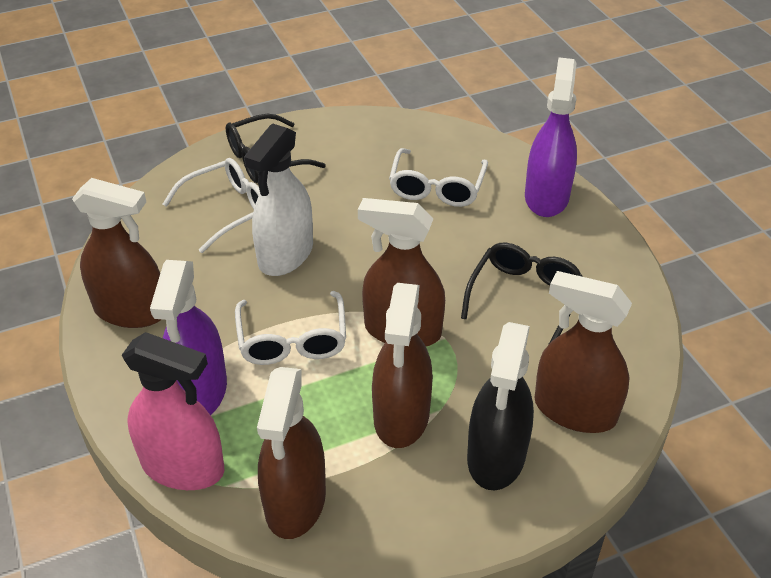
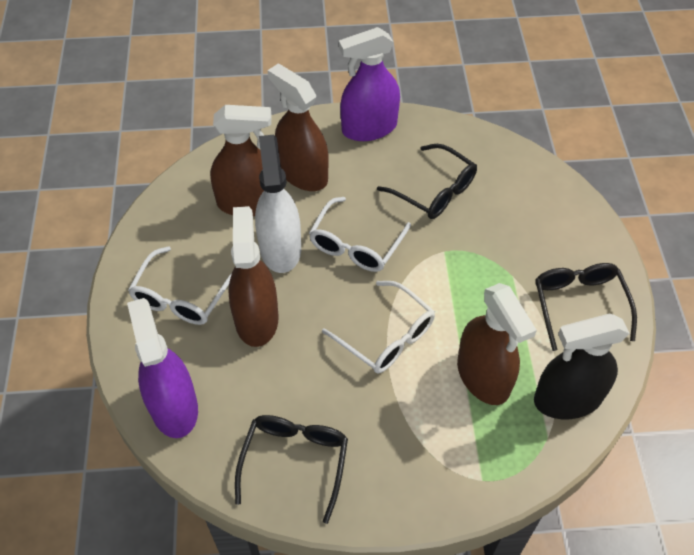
black glasses: [226,114,326,183] [461,242,583,345] = 2 -> [235,415,348,524] [377,144,477,219] [535,263,637,351] = 3
brown spray bottle: [72,178,162,328] [257,367,326,539] [358,198,445,347] [372,283,433,448] [534,271,632,433] = 5 -> [210,105,271,216] [228,206,279,347] [268,64,329,191] [457,283,537,405] = 4
pink spray bottle: [122,332,224,490] = 1 -> none = 0

